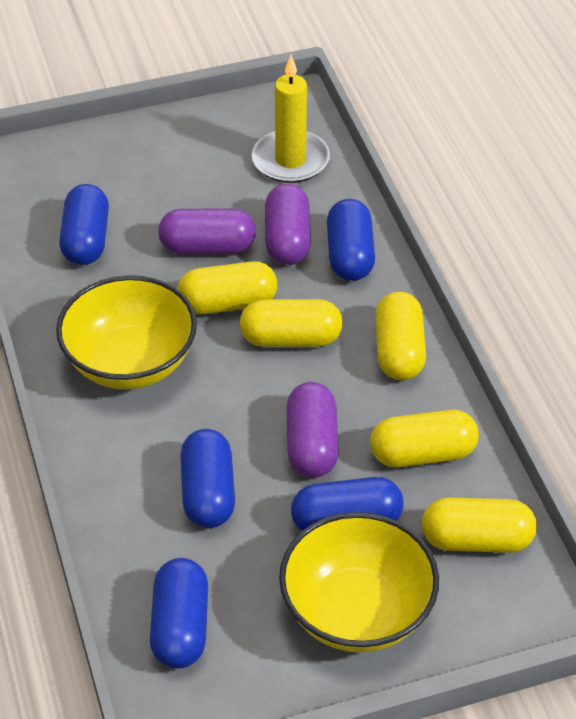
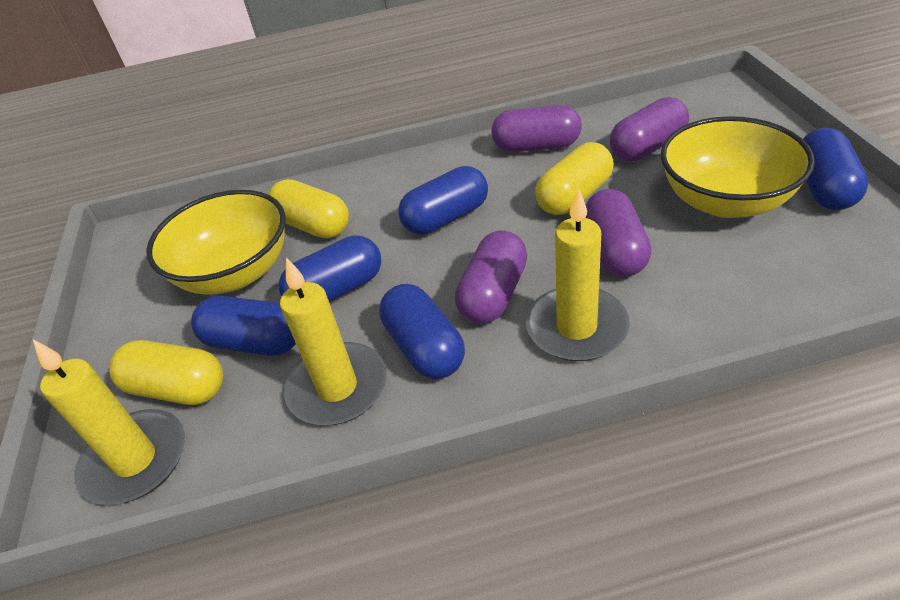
purple capsule: [158,208,256,254] [265,184,311,265] [286,382,339,478] = 3 -> [455,230,527,324] [491,105,582,152] [586,189,652,277] [610,97,689,161] = 4
yellow candle: [252,55,330,183] = 1 -> [33,340,185,505] [280,258,387,425] [526,189,630,361] = 3
yellow capsule: [177,261,277,314] [240,299,343,347] [370,410,479,468] [375,292,426,380] [422,497,537,553] = 5 -> [109,340,223,405] [268,179,349,239] [535,142,614,215] = 3

